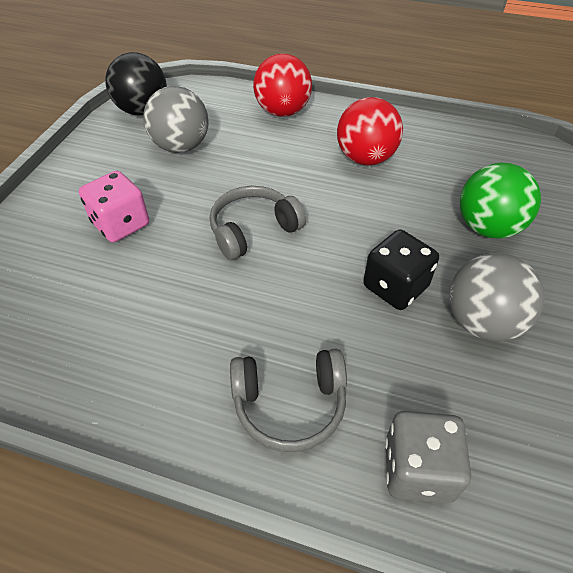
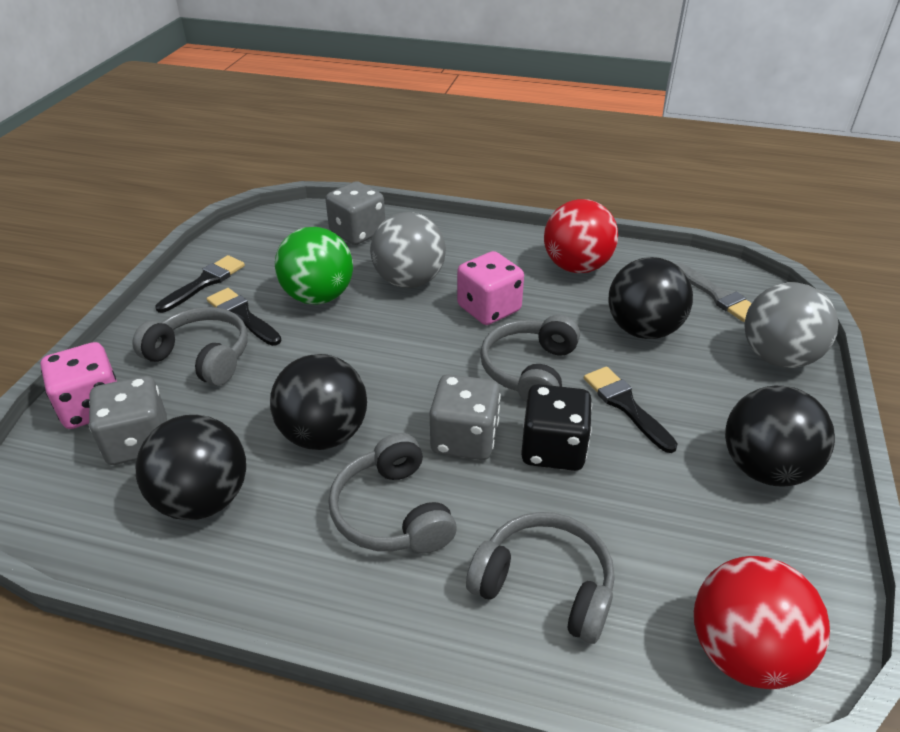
black ball: [105,52,167,115] = 1 -> [135,415,246,520] [270,354,367,450] [608,257,693,339] [725,386,835,487] = 4
black brush: none = 0 -> [155,255,245,313] [207,288,281,346] [584,366,678,453] = 3
grey brush: none = 0 -> [676,263,752,322] = 1
grey dice: [385,411,471,503] = 1 -> [89,376,167,465] [325,181,385,245] [430,374,501,460] = 3
grey headphones: [210,186,306,260] [230,349,347,452] = 2 -> [133,307,248,386] [329,433,457,554] [466,512,615,644] [480,315,580,402] = 4
pink dice: [79,171,149,242] = 1 -> [41,342,117,429] [457,251,524,325] = 2

